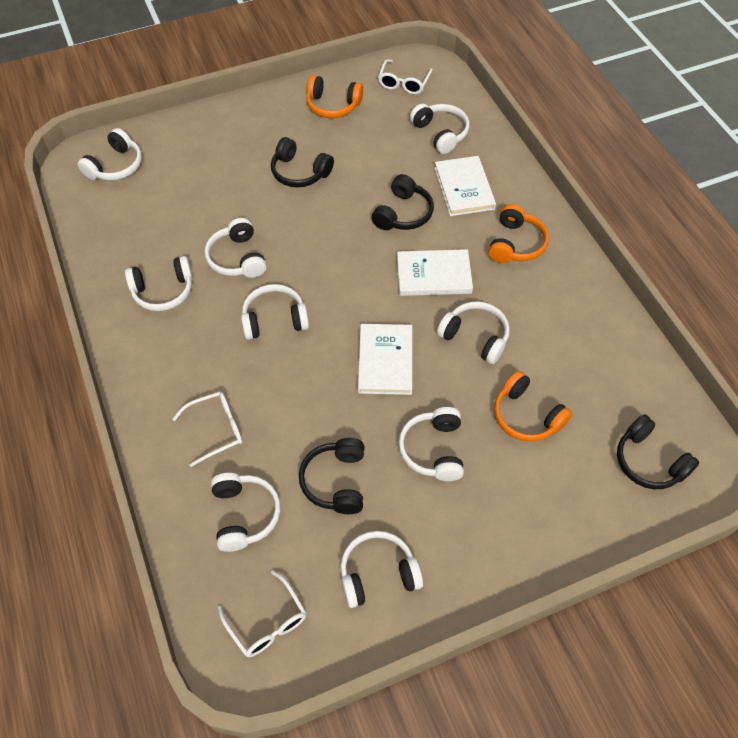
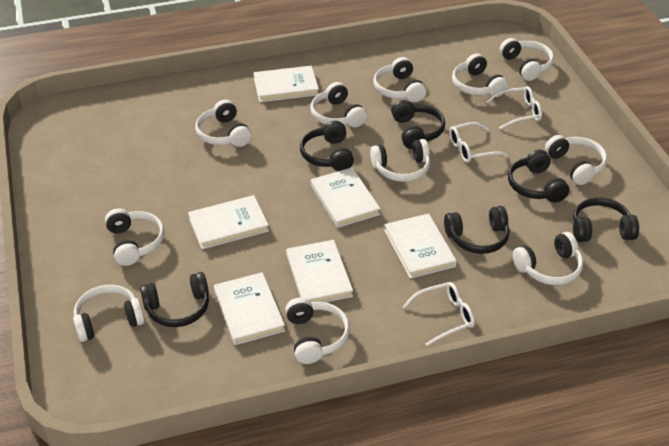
black headphones: [271,137,334,187] [299,438,364,514] [372,174,434,230] [617,414,699,489] = 4 -> [140,272,209,327] [300,121,354,171] [391,100,445,149] [444,206,509,254] [508,150,569,203] [573,198,639,242] = 6
orange headphones: [306,75,363,118] [488,204,549,263] [494,371,572,442] = 3 -> none = 0
white book: [358,324,412,395] [397,249,473,296] [435,156,496,216] = 3 -> [188,195,269,249] [214,272,285,345] [253,66,319,102] [286,240,353,302] [311,167,380,228] [384,214,457,279] = 6
white headphones: [78,128,142,181] [125,256,193,311] [205,218,267,278] [211,473,280,552] [241,284,309,340] [340,531,423,608] [398,407,464,481] [410,104,470,154] [437,302,510,364] = 9 -> [73,285,145,342] [105,208,165,266] [195,100,252,147] [285,297,350,364] [310,82,367,127] [370,139,430,182] [373,57,427,102] [452,53,508,97] [500,38,554,81] [513,232,583,285] [545,135,607,185] = 11

